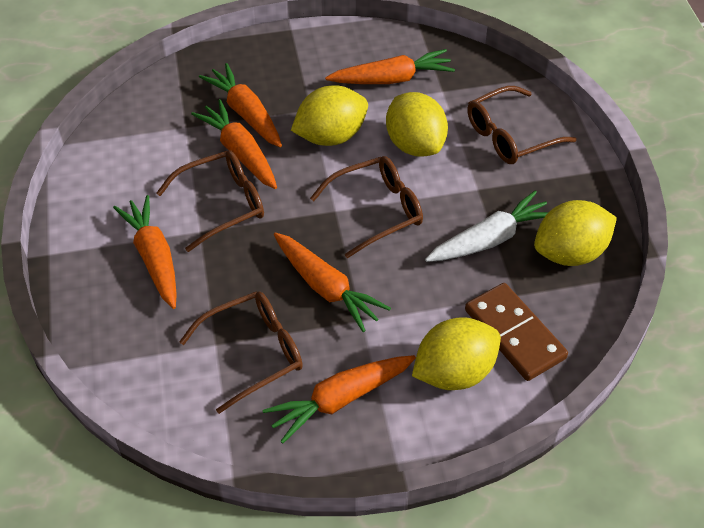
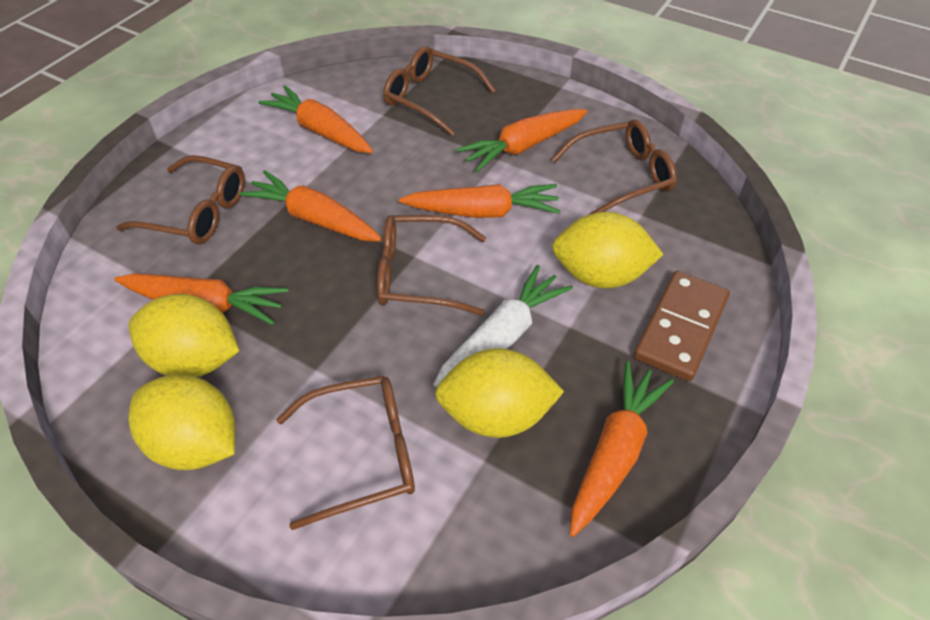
brown glasses: [156,150,264,252] [179,291,303,414] [310,156,423,258] [467,86,577,164] = 4 -> [116,155,245,244] [276,376,415,530] [377,215,486,316] [383,46,496,136] [551,119,677,214] = 5

